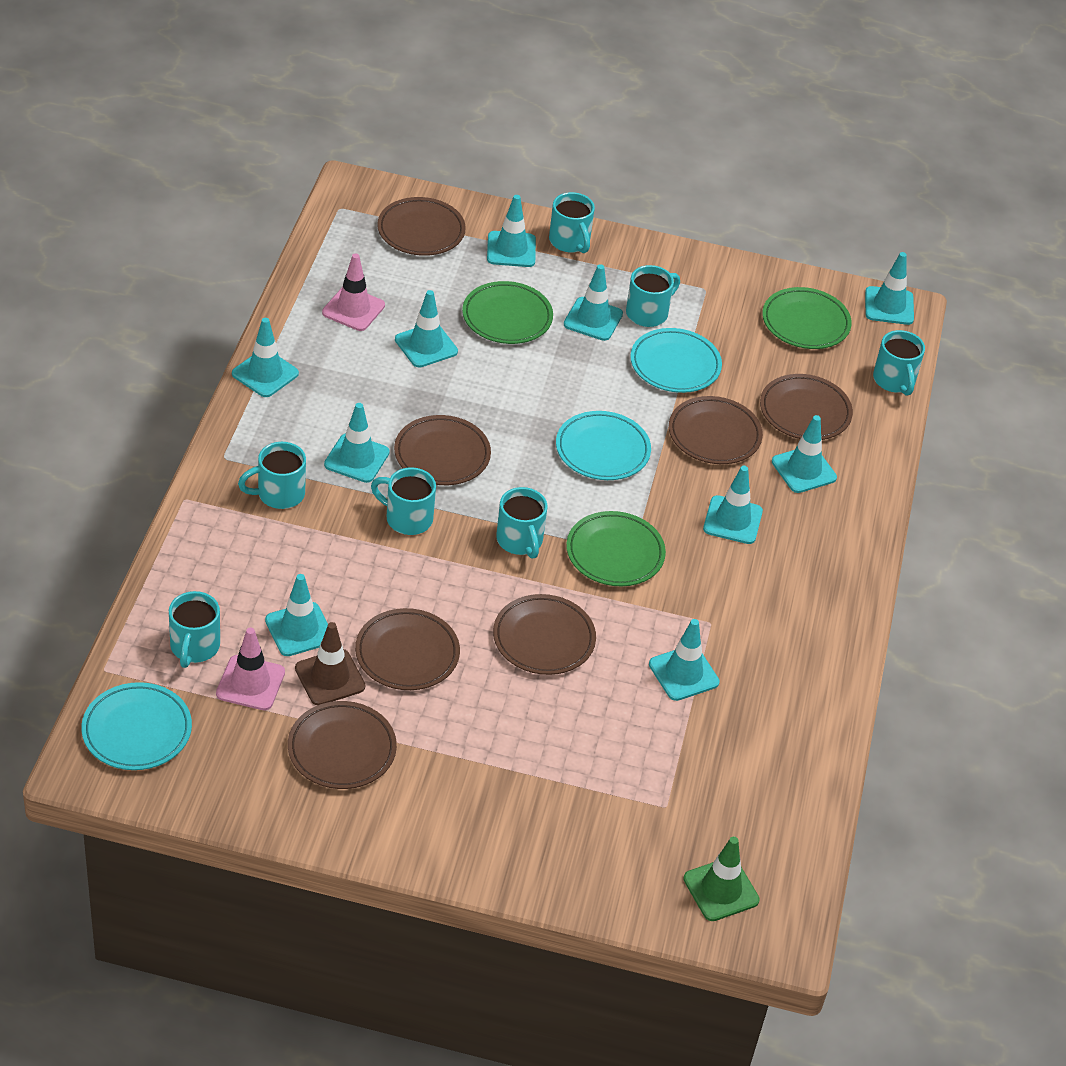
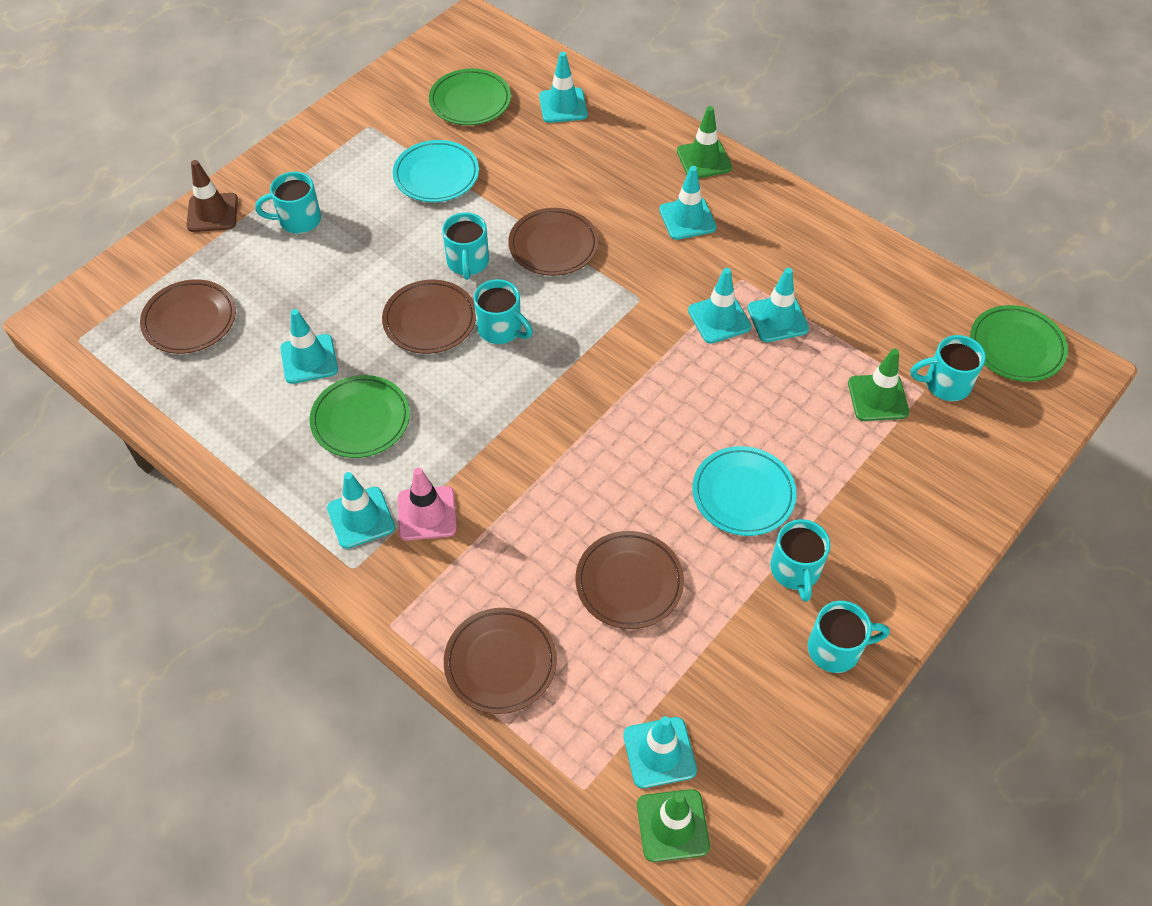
brown plate: [288,701,397,789] [355,608,460,690] [377,197,466,256] [394,415,491,485] [493,594,596,675] [669,396,763,464] [760,374,853,440] = 7 -> [140,280,236,354] [382,279,476,354] [444,608,557,714] [508,208,599,276] [576,531,684,629] = 5
green traffic cone: [683,836,760,921] = 1 -> [637,789,710,862] [677,106,732,178] [848,349,909,421] = 3
pink traffic cone: [216,628,285,710] [322,253,385,331] = 2 -> [398,468,456,541] = 1
turquoise mug: [169,591,220,668] [238,442,306,509] [371,468,436,535] [496,487,547,558] [549,192,595,253] [626,265,680,327] [873,330,925,396] = 7 -> [255,172,321,234] [442,212,489,280] [474,279,533,344] [770,519,830,602] [807,601,890,673] [910,335,986,401] = 6
turquoise plate: [81,682,192,770] [556,411,651,480] [630,328,722,393] = 3 -> [393,140,479,202] [692,446,797,536] = 2
turquoise traffic cone: [232,318,299,397] [265,574,328,656] [324,403,390,483] [395,290,458,368] [487,195,536,267] [564,264,623,341] [649,619,720,701] [703,466,763,544] [772,415,837,493] [865,252,914,325] = 10 -> [280,309,338,384] [327,472,395,549] [539,52,588,123] [623,716,697,788] [659,166,717,240] [688,268,752,344] [747,268,809,342] = 7

